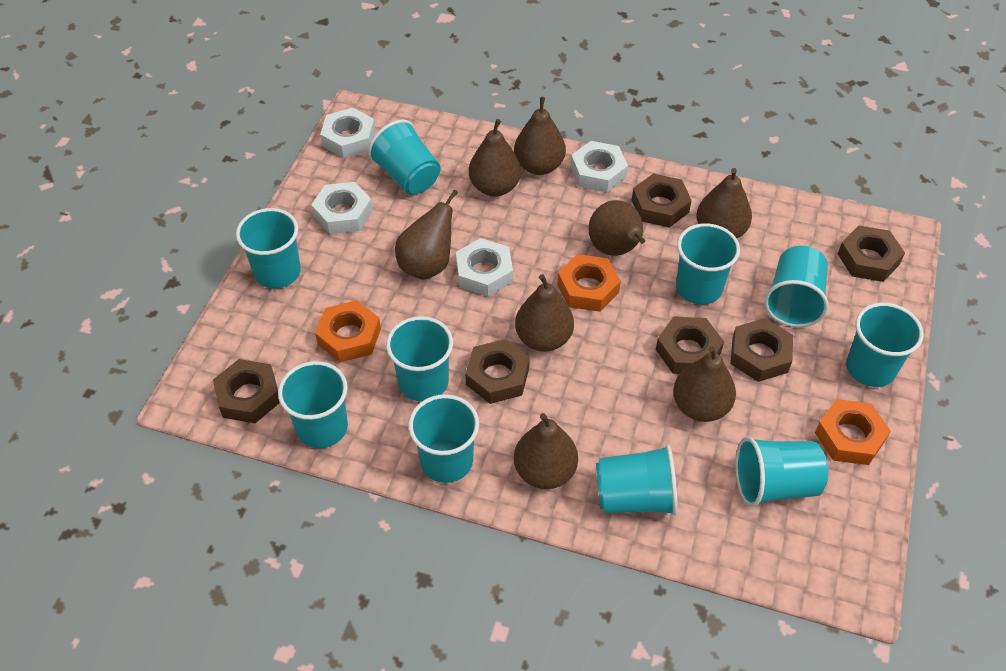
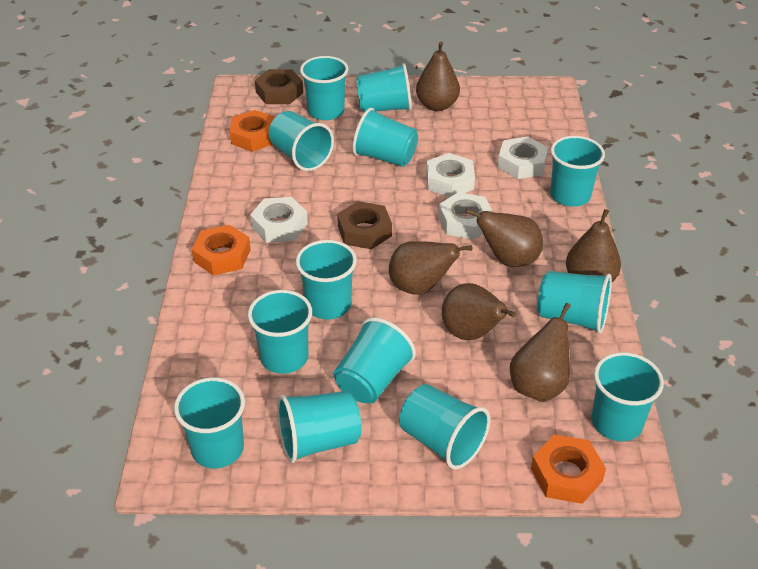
brown nut: [213,359,280,423] [465,339,530,404] [632,174,692,228] [656,316,724,374] [731,318,793,382] [838,225,905,282] = 6 -> [255,69,303,104] [337,201,392,249] = 2
brown pear: [395,190,458,280] [469,119,521,197] [514,97,566,175] [514,413,578,489] [515,274,574,352] [588,200,645,256] [673,346,736,422] [696,168,752,238] = 8 -> [389,241,472,295] [416,42,460,111] [442,283,516,340] [465,209,543,267] [510,303,571,402] [566,209,621,282] = 6
turquoise cup: [236,208,301,289] [278,361,348,448] [368,120,441,195] [386,316,453,402] [408,394,479,483] [596,445,678,516] [676,223,740,304] [735,436,828,507] [764,246,829,327] [846,303,924,387] = 10 -> [174,377,245,468] [248,290,312,374] [269,111,334,171] [277,391,361,463] [296,240,357,320] [300,56,348,120] [334,317,416,403] [352,108,418,167] [356,63,412,113] [400,384,490,470] [537,271,612,334] [550,136,605,207] [591,352,664,441] = 13

